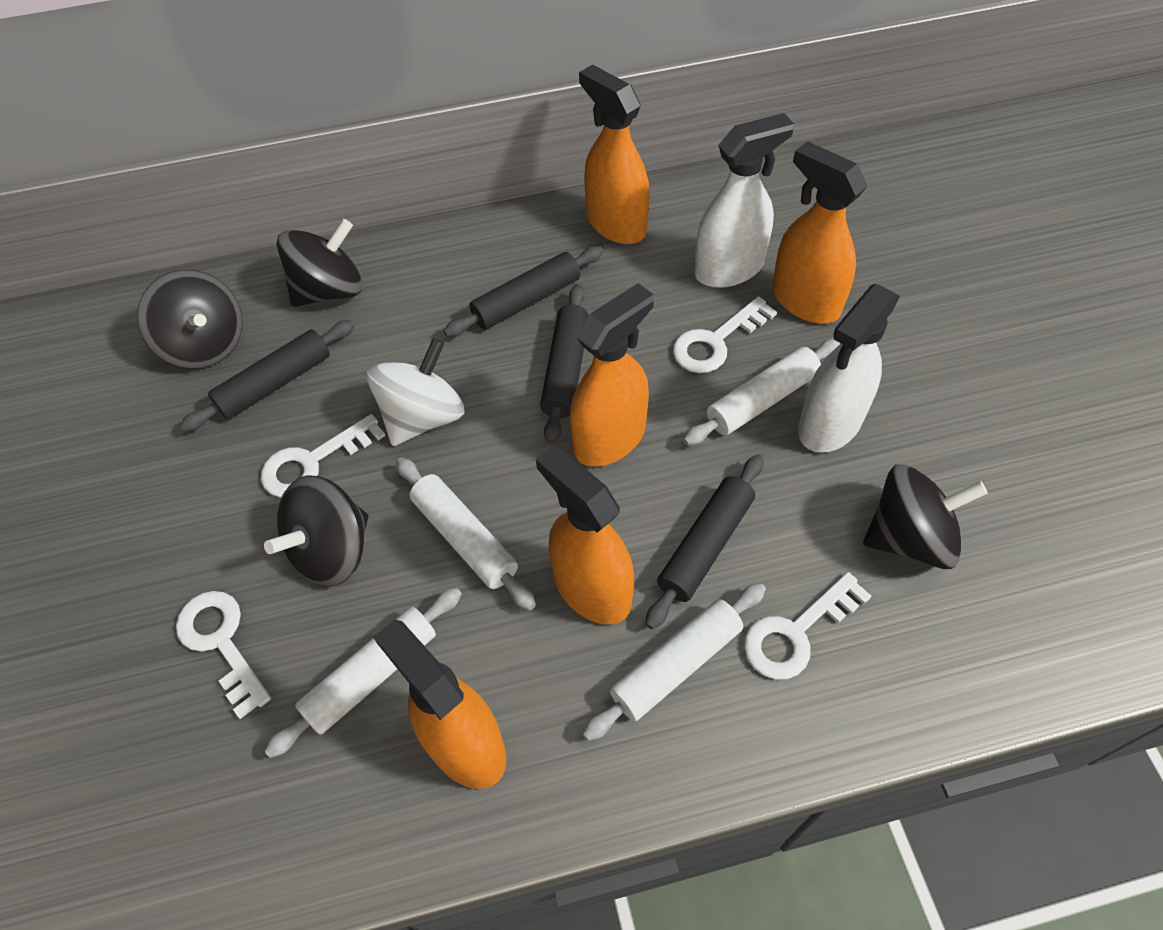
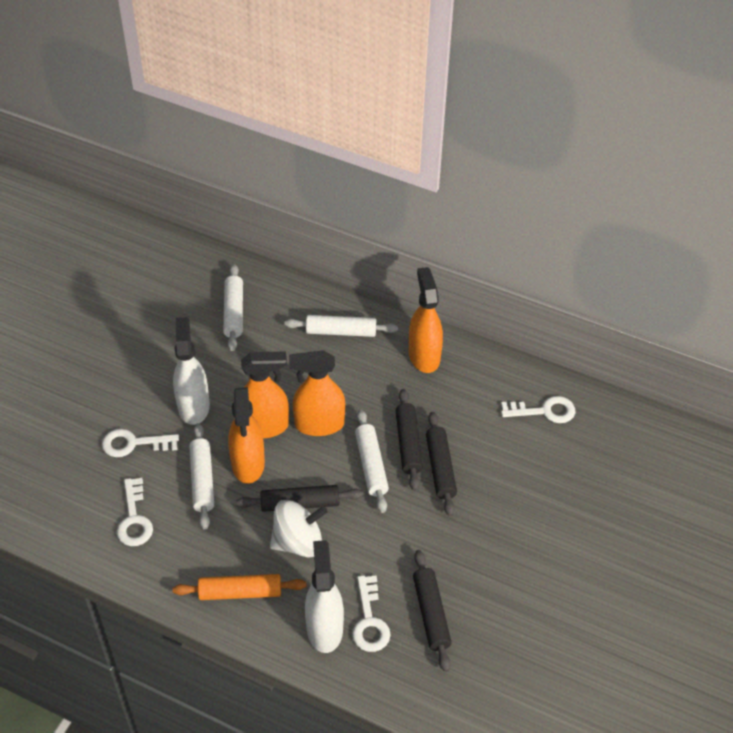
black spinning top: [137,270,243,369] [264,475,368,586] [276,219,362,307] [863,465,988,569] = 4 -> none = 0
orange rolling pin: none = 0 -> [172,574,306,600] = 1
orange spray bottle: [373,620,507,789] [536,445,634,625] [570,283,654,467] [579,64,650,244] [772,141,868,323] = 5 -> [228,387,265,484] [241,351,289,439] [289,350,345,436] [409,267,443,373] = 4

